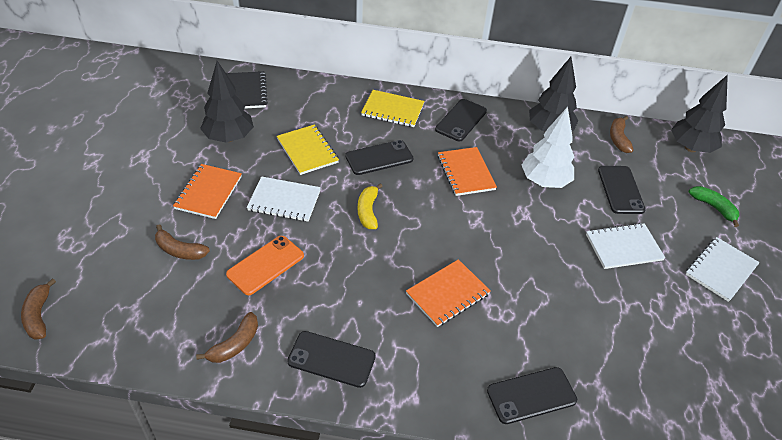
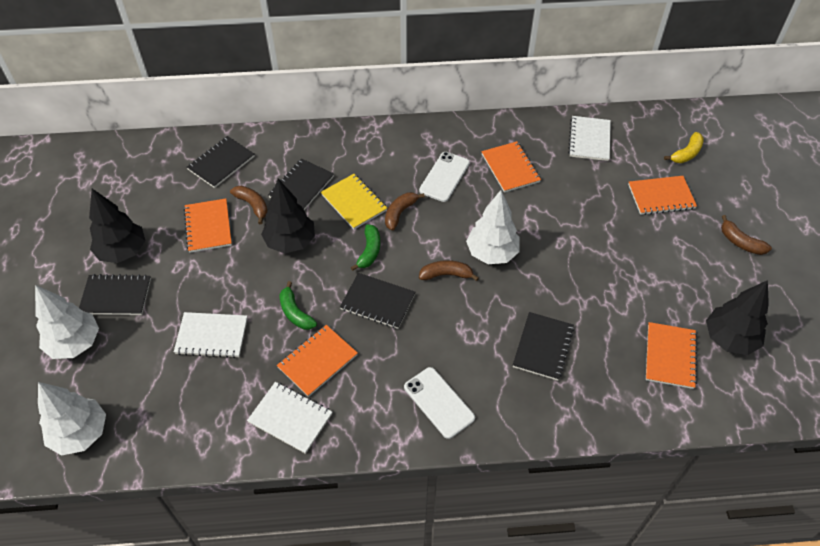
black notebook: [226,71,268,109] = 1 -> [79,274,151,315] [187,136,255,188] [268,159,334,210] [340,273,415,329] [513,312,574,381] = 5
black phone: [287,331,376,388] [345,140,413,175] [435,99,487,141] [487,367,577,424] [598,166,646,214] = 5 -> none = 0
green banana: [689,186,740,227] = 1 -> [279,281,317,330] [351,224,380,271] = 2
orange notebook: [173,164,242,219] [406,259,491,327] [438,147,497,196] = 3 -> [184,198,232,253] [277,325,358,397] [481,141,541,193] [628,176,697,215] [646,322,697,389] = 5
orange phone: [226,236,304,295] = 1 -> none = 0
white phone: none = 0 -> [404,367,475,439] [419,152,470,202] = 2
white tree: [522,107,574,188] = 1 -> [35,285,99,359] [38,382,106,456] [466,190,520,264] = 3
yellow notebook: [277,125,339,175] [361,90,424,127] = 2 -> [321,174,387,229] = 1

